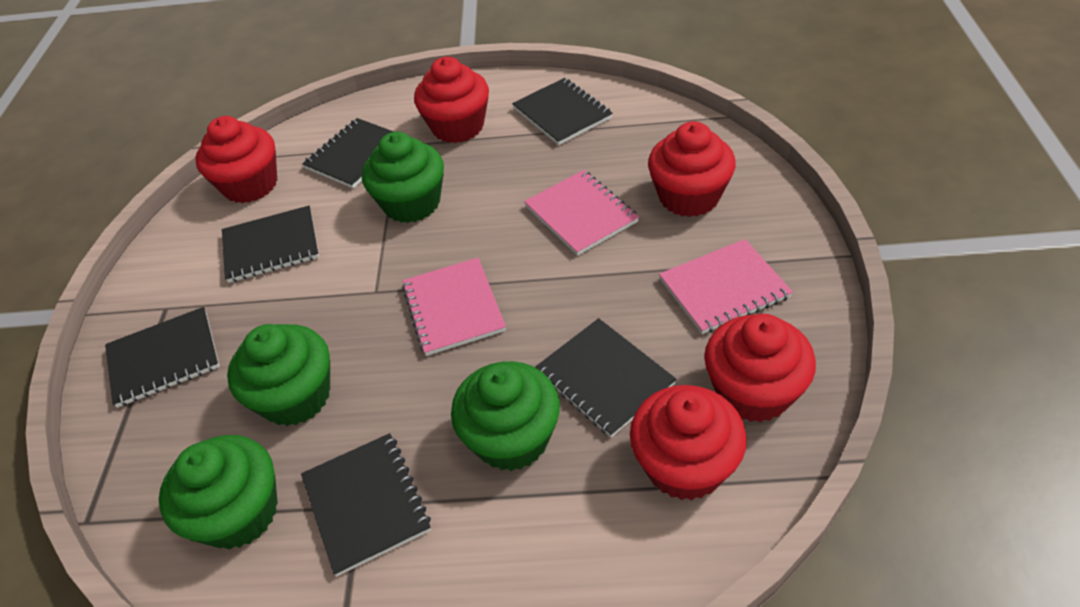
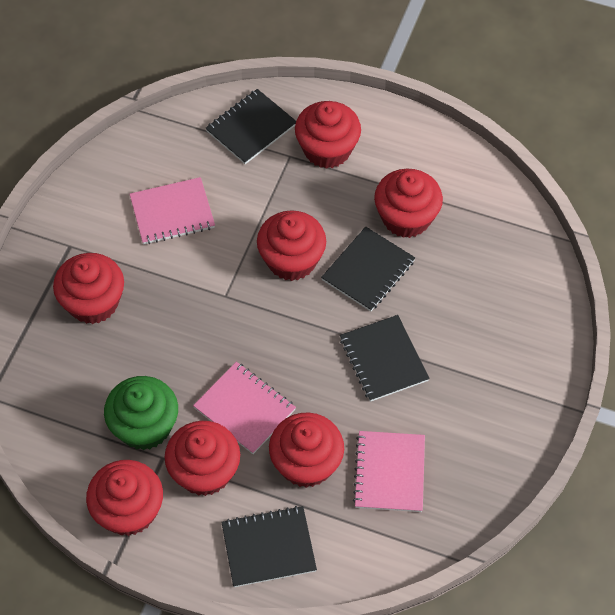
black notebook: [105,307,220,408] [222,206,319,283] [301,433,431,576] [302,118,394,188] [512,78,613,145] [535,318,676,438] = 6 -> [205,89,296,164] [221,506,317,587] [321,227,415,311] [340,315,429,402] = 4
green cupcake: [159,435,278,549] [227,324,330,426] [362,132,444,223] [451,361,560,471] = 4 -> [104,376,178,450] = 1
red cupcake: [195,116,277,203] [414,57,489,143] [630,385,747,500] [648,121,736,217] [704,314,816,423] = 5 -> [53,253,124,324] [86,460,163,536] [164,421,240,496] [257,210,326,281] [269,412,344,488] [295,101,361,169] [374,169,443,238] = 7

